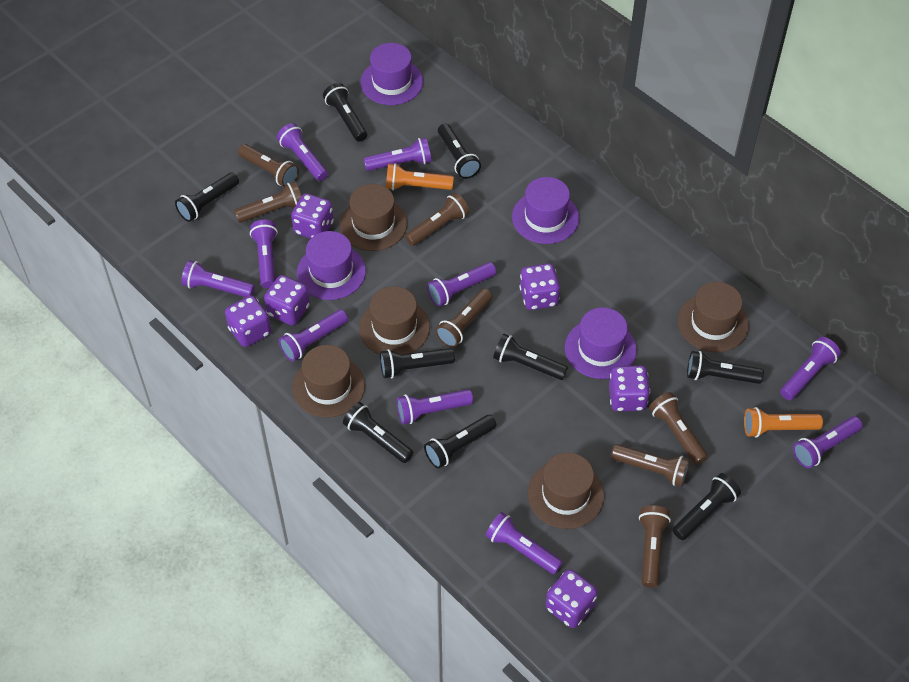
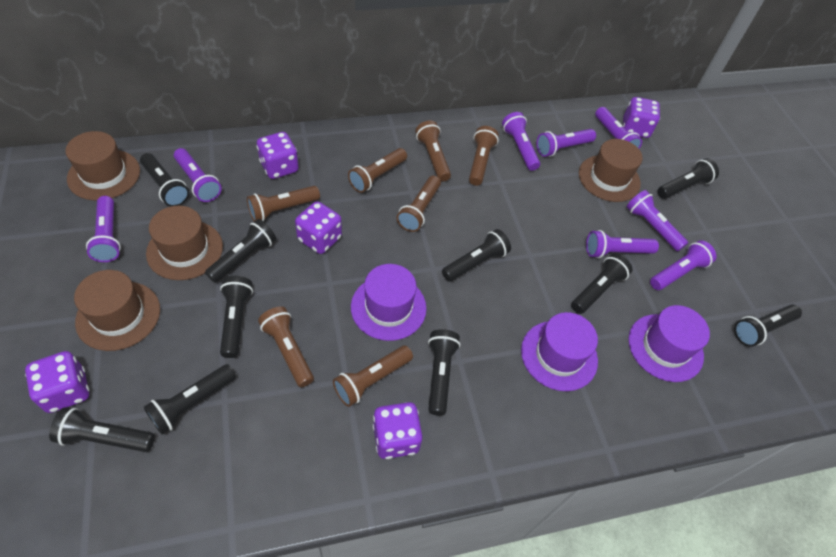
black flashlight: [175,172,239,222] [323,83,367,142] [343,402,413,463] [380,348,455,379] [424,415,497,469] [438,123,481,179] [493,334,568,380] [673,473,741,540] [687,351,764,384] = 9 -> [49,407,155,452] [140,153,189,207] [144,364,236,435] [205,219,276,283] [220,276,253,358] [428,329,460,416] [442,229,511,282] [571,254,632,314] [657,158,719,199] [734,304,802,347] = 10
brown hat: [292,345,365,418] [340,184,407,251] [359,286,430,355] [528,452,604,529] [678,282,749,352] = 5 -> [66,131,140,201] [74,270,160,351] [146,206,223,280] [579,139,643,202] = 4
orange flashlight: [386,163,454,190] [744,407,823,438] = 2 -> none = 0
purple dice: [225,295,271,347] [264,275,310,325] [291,193,334,239] [519,263,560,310] [546,569,598,628] [609,365,650,411] = 6 -> [25,351,89,413] [257,132,299,179] [295,201,342,254] [373,402,423,459] [623,97,660,138] = 5
purple flashlight: [181,260,255,297] [250,220,278,288] [277,123,328,181] [279,310,348,361] [363,138,432,171] [397,389,473,424] [427,262,496,307] [485,512,563,574] [780,337,841,400] [793,416,863,468] = 10 -> [86,196,121,262] [174,148,222,202] [502,112,540,171] [536,129,596,157] [586,230,659,258] [595,107,642,148] [627,190,688,251] [650,240,716,290] = 8
purple hat: [297,231,366,300] [361,43,423,105] [512,177,579,244] [565,307,637,379] = 4 -> [351,264,427,341] [521,312,598,391] [628,305,710,382] = 3

